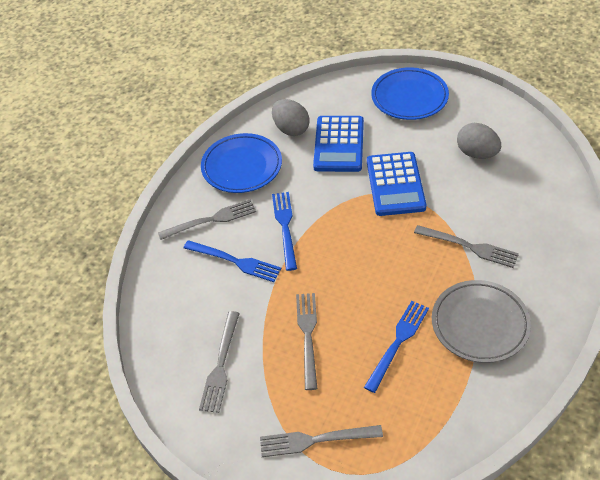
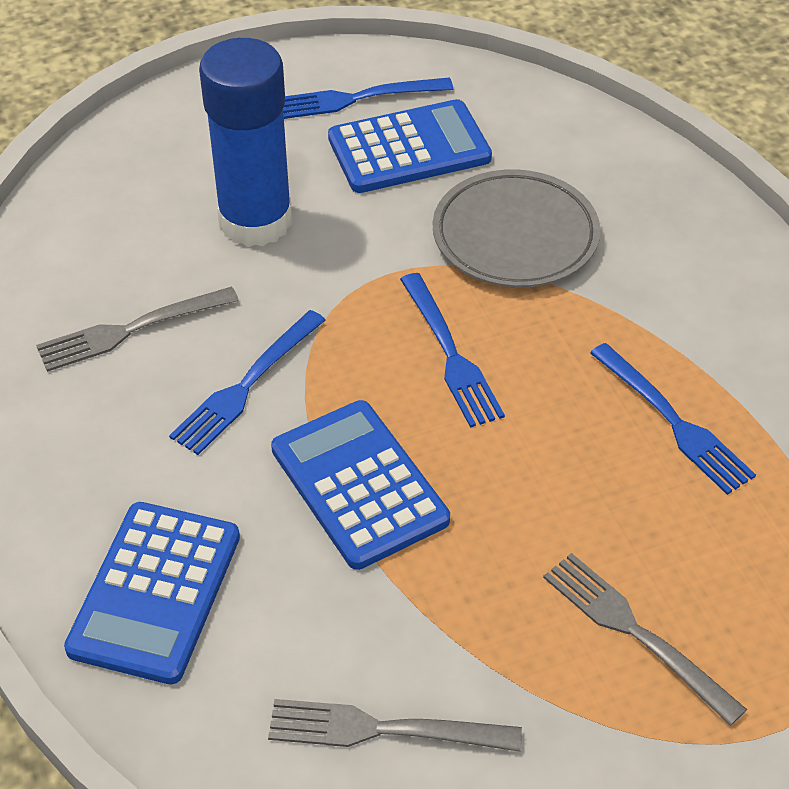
blue calculator: [313,116,364,172] [367,152,427,216] = 2 -> [64,502,240,684] [271,400,450,570] [328,99,492,193] = 3
blue fork: [184,240,281,282] [272,192,297,271] [364,301,429,393] = 3 -> [169,310,326,455] [283,77,453,119] [400,273,505,428] [590,343,756,495] = 4
blue glue stick: none = 0 -> [199,38,292,247] = 1
blue plate: [201,133,282,193] [371,67,449,120] = 2 -> none = 0
grey egg: [272,99,310,136] [457,123,501,159] = 2 -> none = 0
grey fork: [158,199,256,240] [199,311,240,413] [260,425,383,457] [296,293,317,390] [414,225,519,268] = 5 -> [36,287,239,372] [268,699,522,752] [543,553,747,726] = 3

